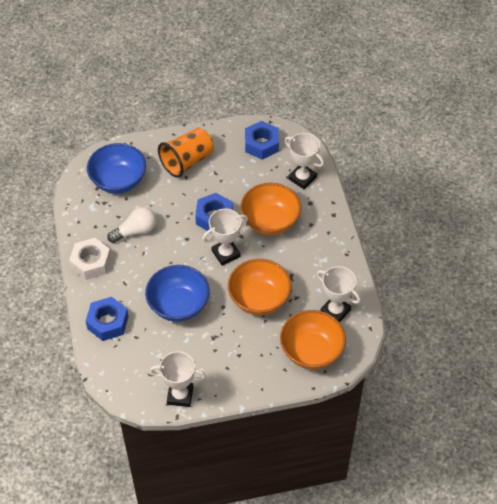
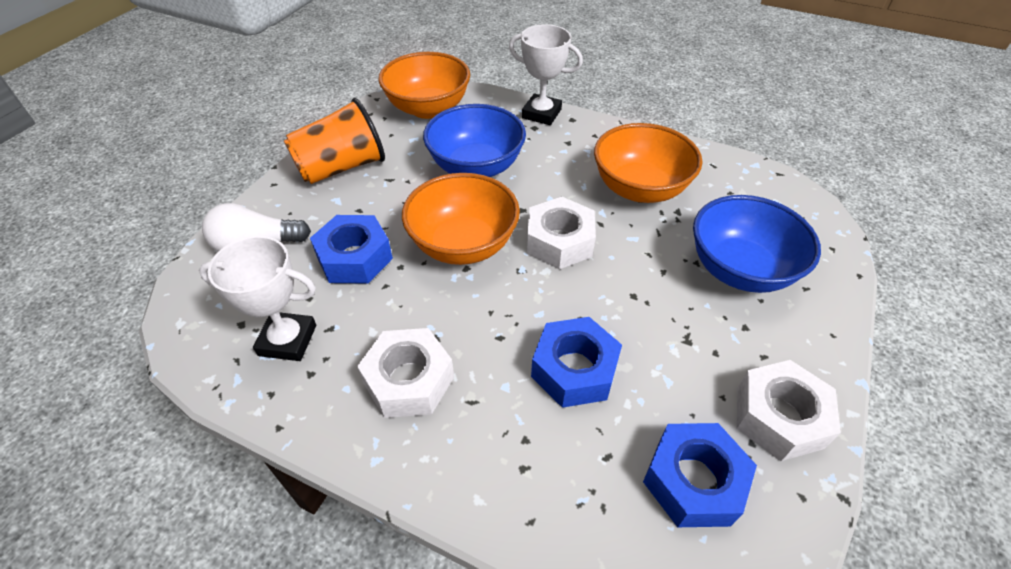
white nut: [69,238,111,280] = 1 -> [357,328,454,418] [527,197,596,269] [737,360,841,461] = 3
white trophy: [150,351,206,407] [202,209,248,266] [285,133,324,189] [317,266,361,322] = 4 -> [199,236,316,361] [509,24,583,125] = 2

